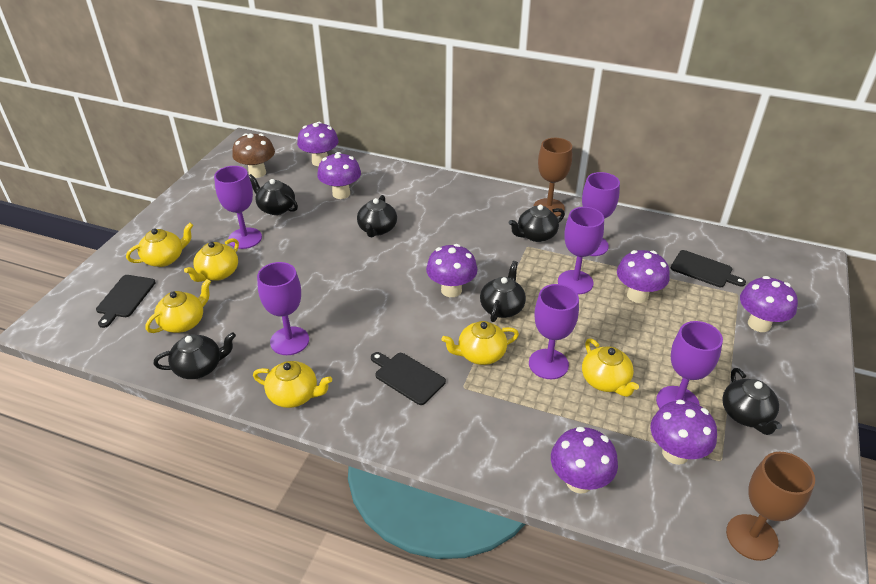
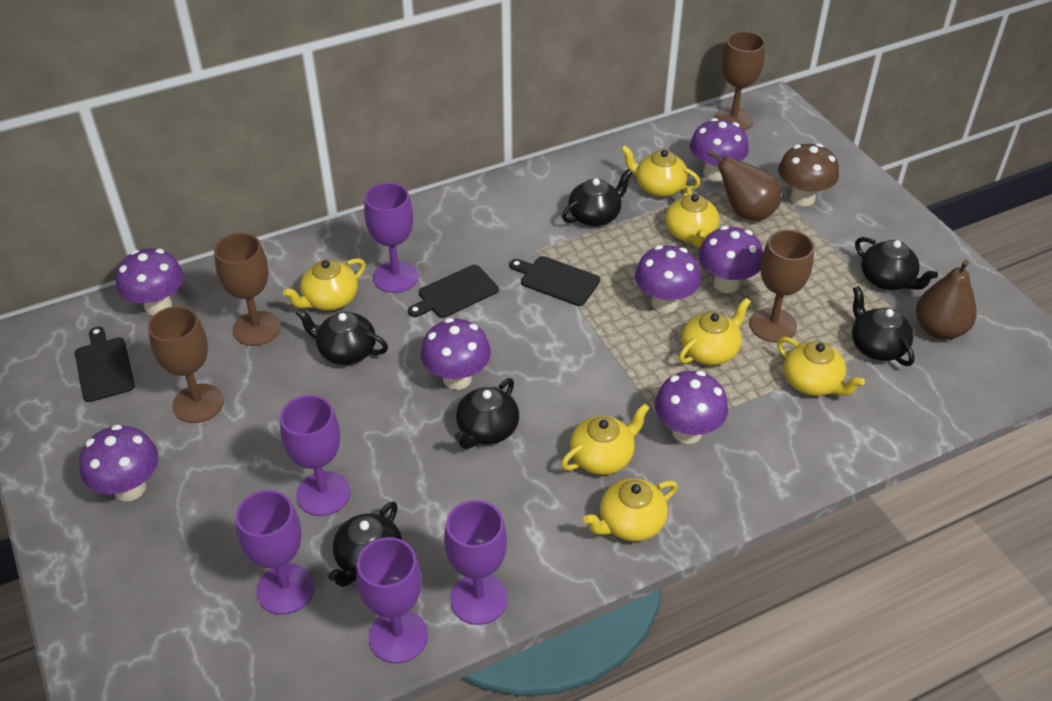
brown goblet: [533,138,572,217] [726,452,815,561] = 2 -> [148,306,224,423] [214,233,281,346] [714,31,765,131] [749,229,814,342] = 4
brown pear: none = 0 -> [707,150,781,221] [916,260,977,340] = 2
purple goblet: [214,166,262,249] [257,262,309,355] [529,284,579,379] [558,207,604,294] [582,172,620,256] [656,321,723,408] = 6 -> [235,490,315,615] [280,395,350,516] [356,537,428,664] [364,183,418,293] [444,500,508,625] = 5
yellow teapot: [126,223,194,267] [145,279,211,333] [184,238,239,282] [253,361,332,408] [441,321,519,365] [582,339,639,397] = 6 -> [283,258,365,311] [561,403,649,475] [583,478,678,541] [621,145,701,197] [665,186,719,247] [679,298,751,365] [777,337,865,396] = 7

